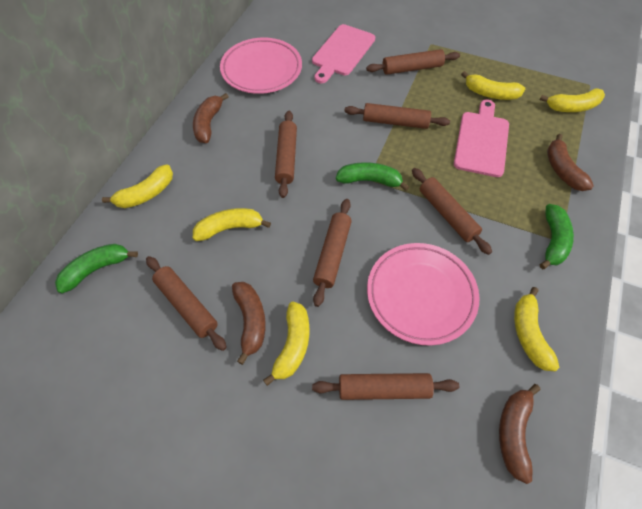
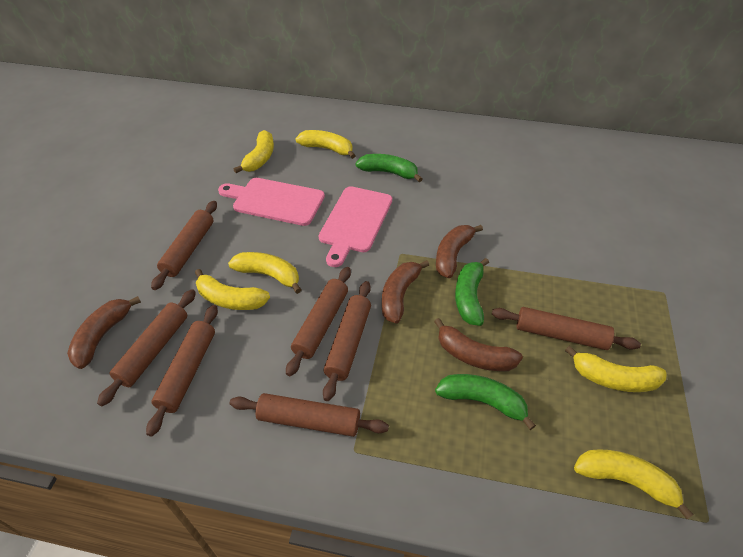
pink plate: [220,38,302,94] [367,243,479,346] = 2 -> none = 0

